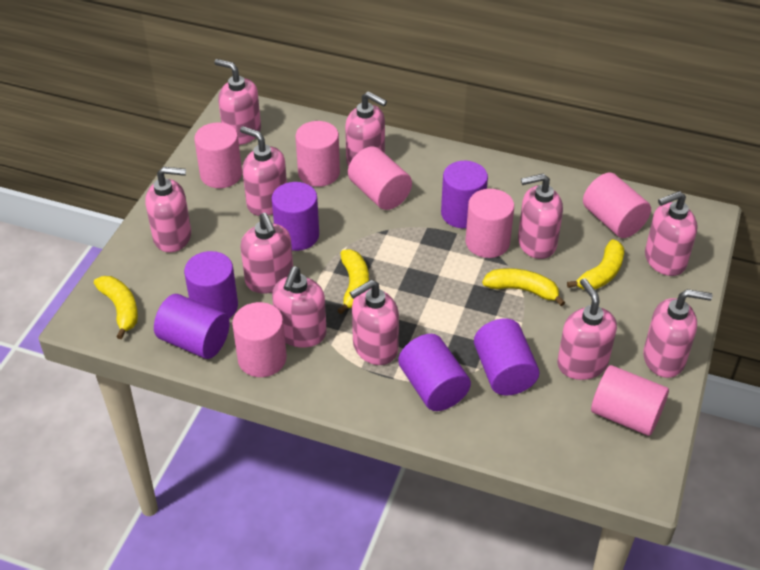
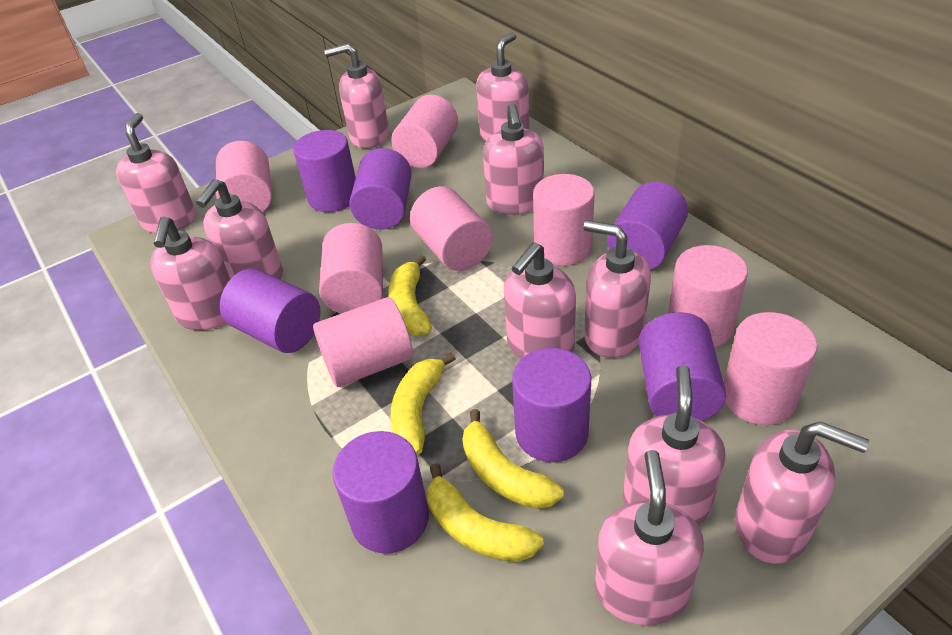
pink cylinder: [194,122,242,188] [232,302,287,377] [296,121,340,187] [348,147,412,210] [465,189,514,258] [583,173,651,238] [591,365,669,436] = 7 -> [216,141,272,212] [313,297,413,387] [319,223,383,314] [391,95,458,168] [410,186,493,271] [533,174,595,266] [668,245,748,347] [724,312,817,425] = 8
purple cylinder: [154,294,230,359] [184,251,238,318] [272,182,319,251] [398,334,471,411] [441,161,488,228] [474,318,539,396] = 6 -> [220,268,321,353] [294,130,356,212] [332,431,429,554] [349,148,412,230] [512,348,591,462] [607,182,688,269] [639,312,726,421] = 7

